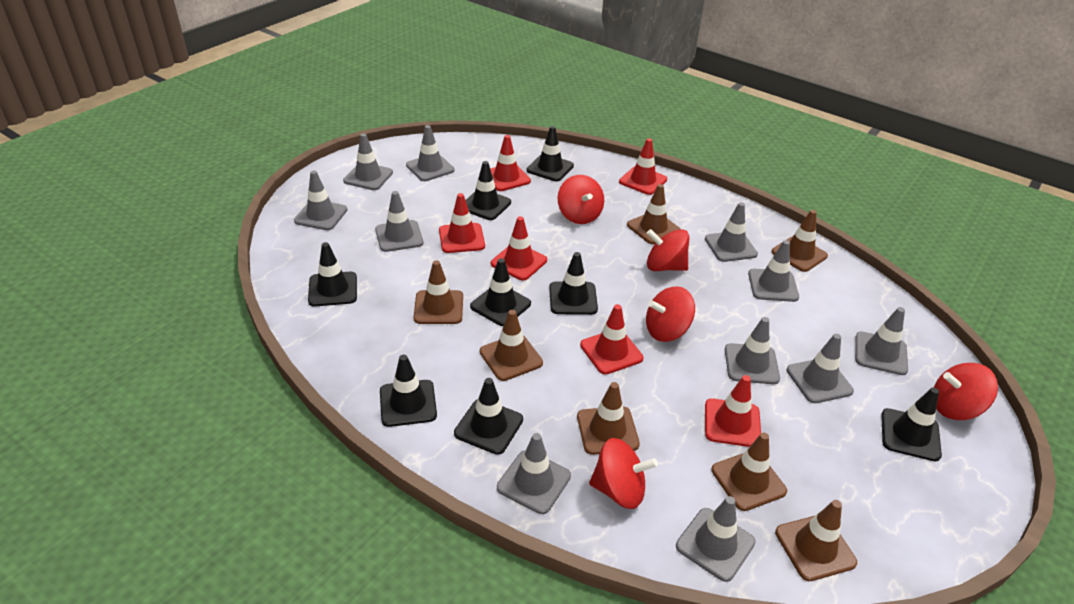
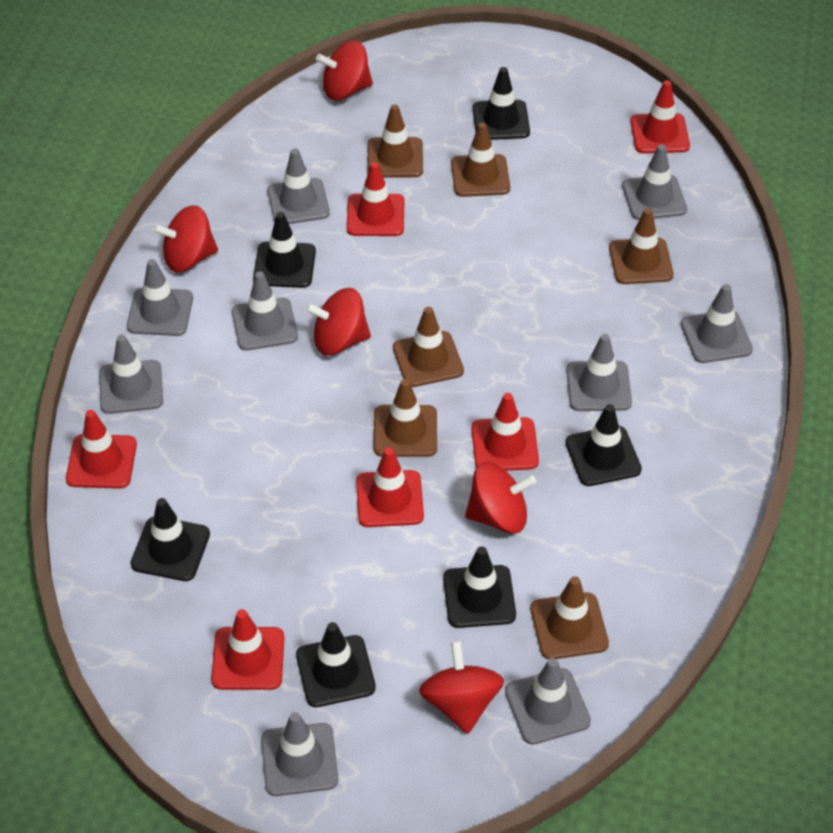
black traffic cone: [308,242,357,307] [380,355,437,427] [454,378,523,455] [465,161,511,220] [470,258,531,326] [527,126,574,182] [549,252,598,315] [881,387,942,461] = 8 -> [130,498,210,581] [253,212,316,288] [296,622,376,707] [443,546,516,628] [473,67,530,140] [565,404,642,486] = 6
brown traffic cone: [413,260,463,324] [480,310,543,381] [577,382,640,455] [627,184,680,244] [711,432,787,511] [771,210,828,272] [775,500,857,581] = 7 -> [368,104,423,178] [374,379,437,457] [393,307,464,387] [451,122,510,197] [530,576,609,660] [609,208,674,284] = 6
grey traffic cone: [294,170,347,230] [343,133,393,190] [375,191,423,252] [406,125,455,181] [497,433,571,514] [676,496,756,582] [705,202,758,262] [725,317,780,384] [748,240,799,302] [787,334,854,403] [855,307,908,375] = 11 -> [99,335,163,414] [127,259,193,336] [232,272,298,351] [261,712,338,796] [267,149,330,224] [505,658,591,745] [566,334,632,411] [622,144,687,220] [681,284,753,363] = 9

